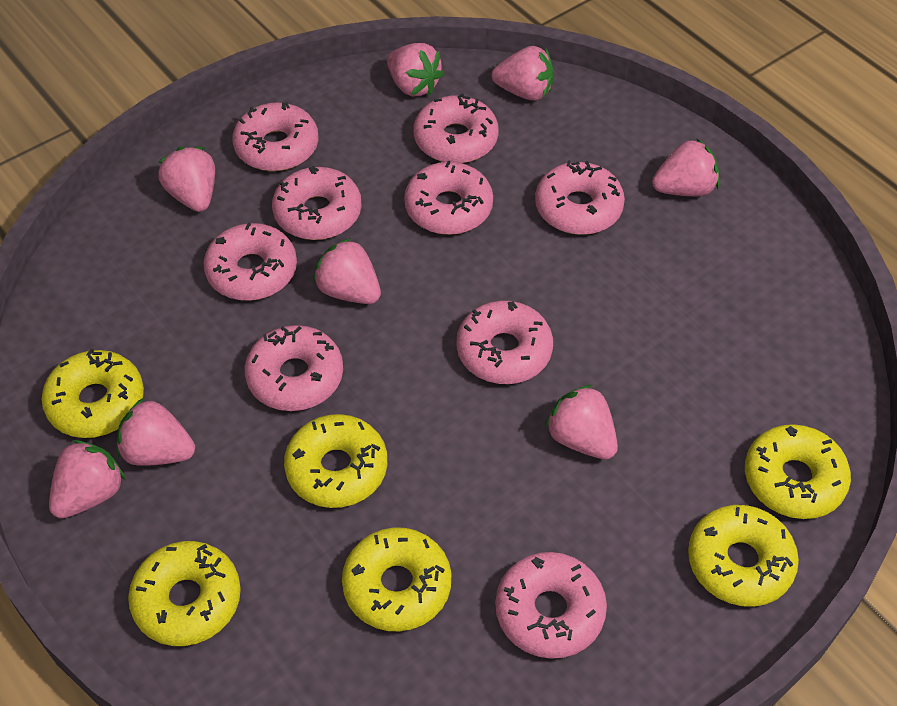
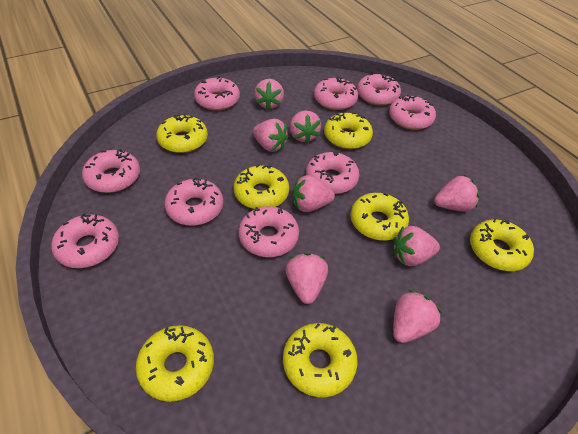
yellow donut: [41,349,144,438] [128,541,241,646] [284,414,387,508] [342,527,451,631] [688,505,799,607] [745,424,851,519] = 6 -> [136,325,214,402] [156,114,208,153] [234,164,289,209] [283,323,358,398] [324,112,373,149] [350,193,409,241] [470,218,534,271] = 7

